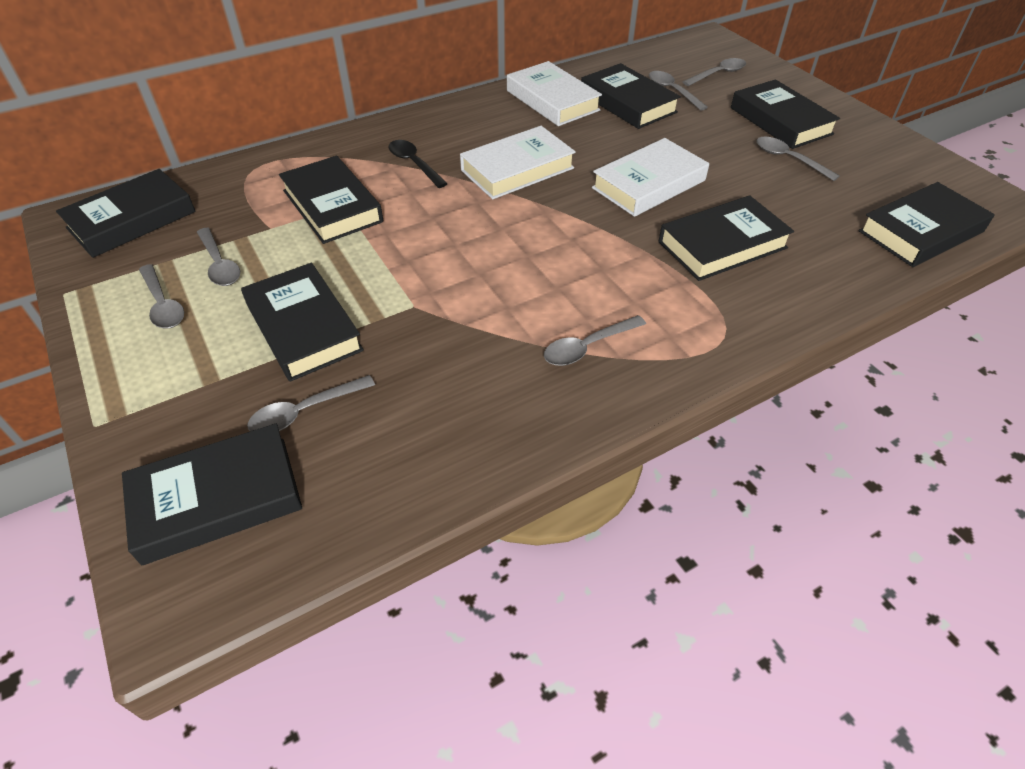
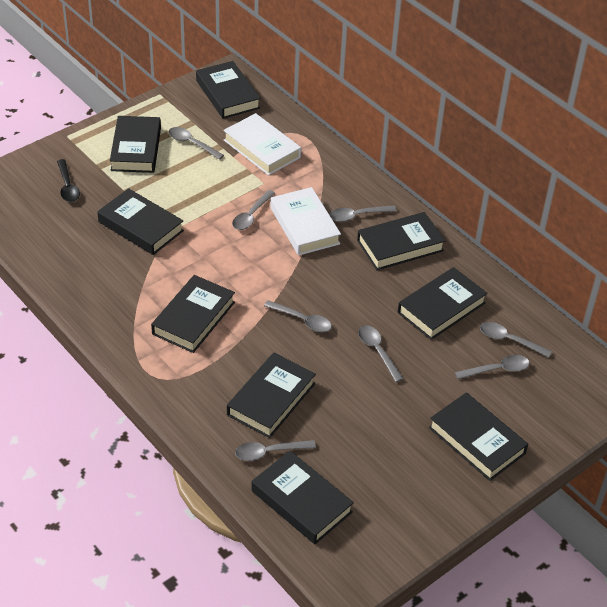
black book: [56,169,196,258] [122,424,302,565] [241,263,364,382] [279,156,383,244] [581,63,681,129] [658,195,794,281] [731,79,840,149] [858,182,995,267] = 8 -> [97,188,184,255] [110,116,161,173] [151,275,235,353] [196,61,261,119] [227,352,316,438] [252,451,354,544] [357,212,445,270] [398,267,488,340] [429,392,528,481] = 9
grey spoon: [139,264,184,329] [197,228,240,286] [247,375,375,431] [544,315,646,366] [649,71,708,111] [683,58,746,86] [757,137,840,181] = 7 -> [169,127,224,160] [232,190,275,230] [235,440,316,461] [264,300,332,332] [330,206,396,222] [358,325,404,382] [455,355,530,379] [480,322,552,358] = 8
white book: [460,126,576,199] [507,61,602,126] [592,138,709,217] = 3 -> [223,113,301,176] [270,187,341,256] = 2

